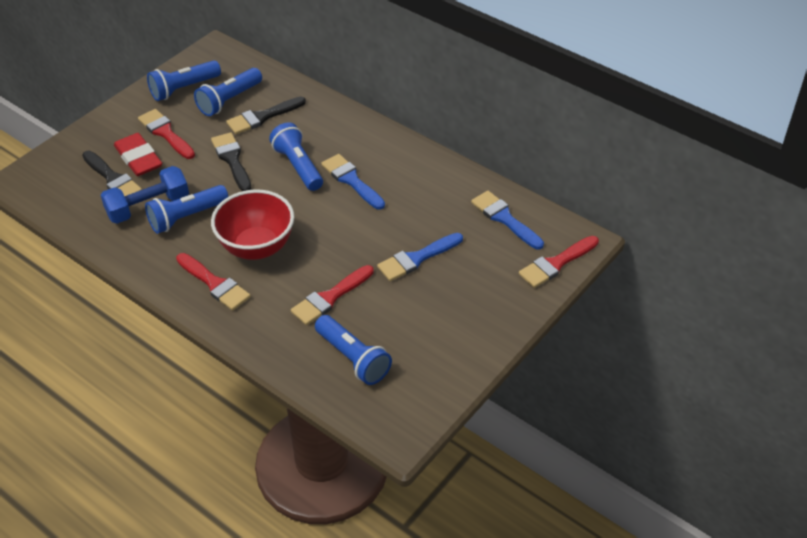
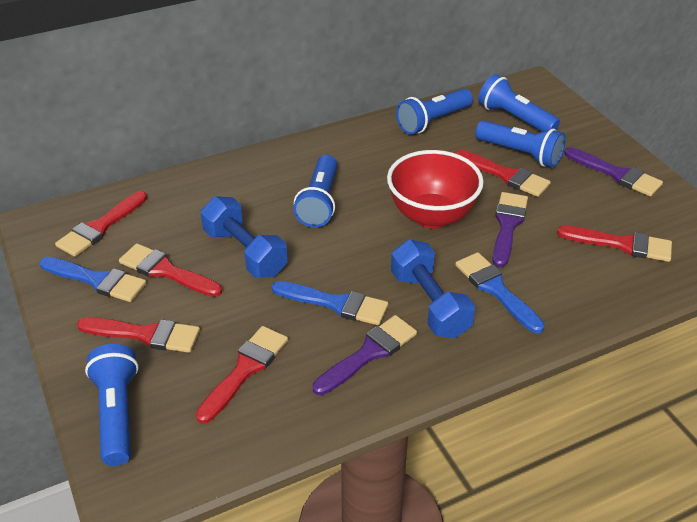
black brush: [82,151,142,196] [211,132,251,191] [226,97,306,134] = 3 -> none = 0
blue dumbbell: [101,166,189,224] = 1 -> [201,196,288,278] [391,239,475,338] = 2
purple brush: none = 0 -> [312,315,417,395] [492,192,528,267] [564,147,663,197] = 3
red brush: [138,109,195,159] [176,253,251,310] [291,265,374,325] [519,236,599,288] = 4 -> [55,191,147,257] [77,317,200,353] [119,243,222,297] [196,326,288,424] [455,150,551,197] [557,226,672,262] = 6
red eraser: [114,133,162,176] = 1 -> none = 0

